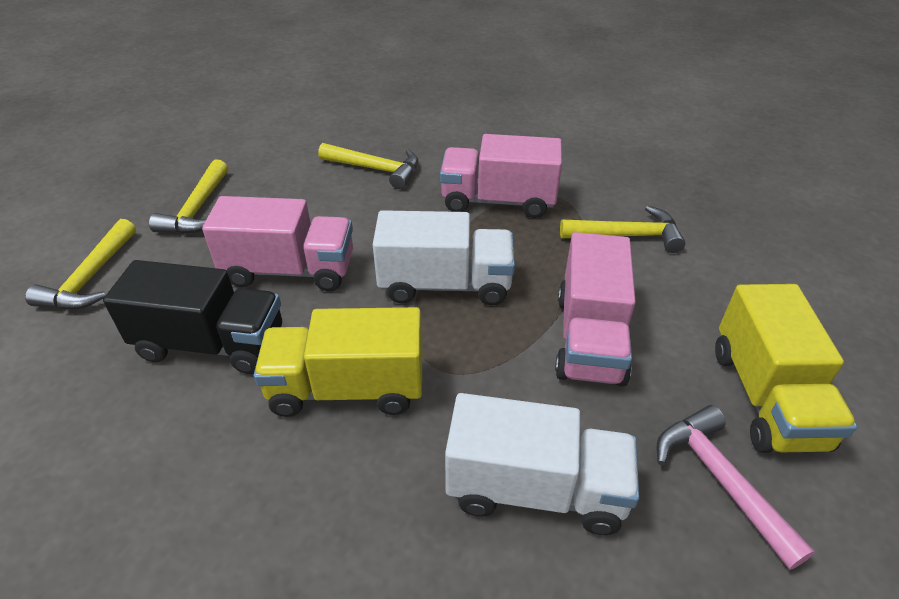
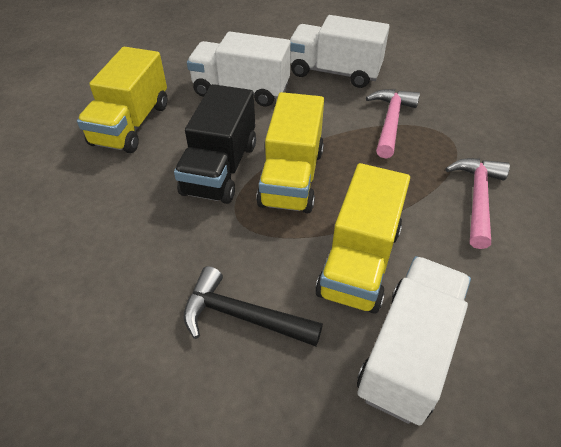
black hammer: none = 0 -> [183,266,323,347] = 1
pink hammer: [657,405,815,570] = 1 -> [366,89,420,159] [445,158,510,249] = 2
pink truck: [202,196,353,291] [440,134,562,218] [555,232,636,387] = 3 -> none = 0
white truck: [373,210,515,305] [445,393,639,535] = 2 -> [187,32,291,107] [290,15,390,88] [357,256,471,426] = 3
yellow hammer: [25,219,136,310] [149,159,228,234] [318,143,418,189] [560,206,685,253] = 4 -> none = 0
yellow truck: [254,307,422,417] [715,284,857,453] = 2 -> [77,47,167,153] [256,92,324,213] [315,163,410,314] = 3

